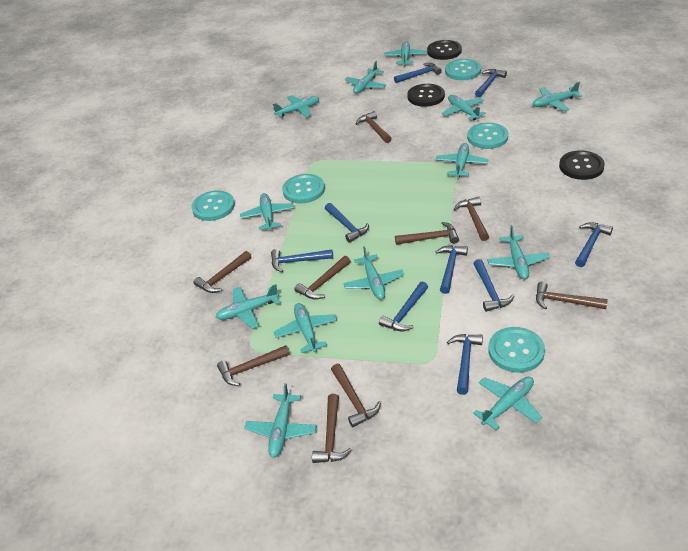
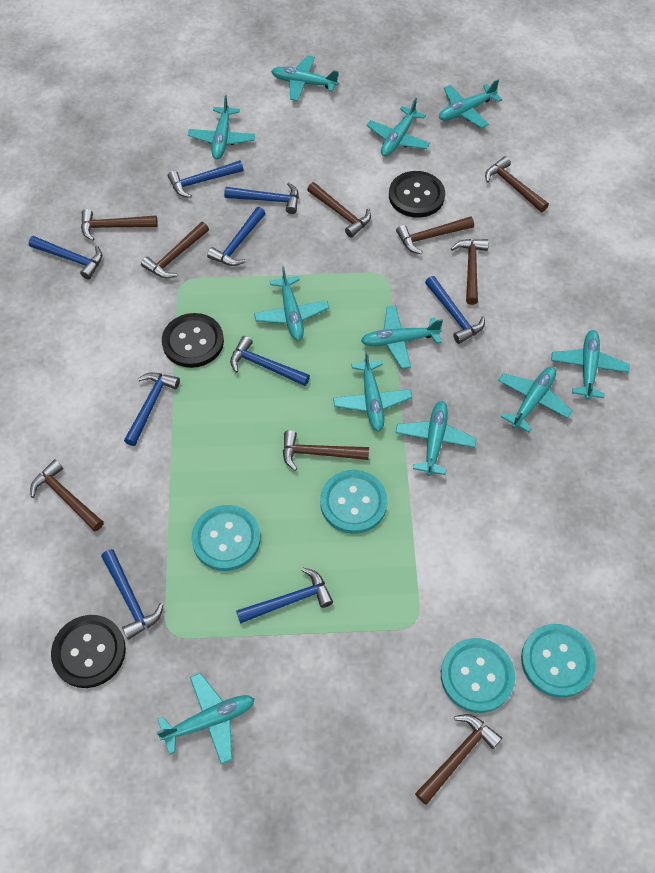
turquoise button: [191,191,235,221] [282,174,325,203] [445,59,481,80] [467,123,508,149] [488,327,545,373] = 5 -> [191,505,261,571] [320,470,388,534] [441,638,515,713] [521,624,596,698] = 4
turquoise plane: [216,284,280,329] [240,193,294,230] [244,383,317,458] [273,95,319,117] [274,303,337,353] [343,246,404,300] [345,61,386,94] [384,41,427,66] [436,143,488,178] [441,95,486,120] [473,377,542,430] [487,225,550,279] [533,82,582,111] = 13 -> [156,673,255,764] [188,95,255,159] [254,266,329,341] [271,55,339,101] [333,350,412,432] [361,305,443,369] [367,98,430,157] [395,401,477,476] [439,80,502,128] [498,367,572,432] [551,330,630,400] = 11

